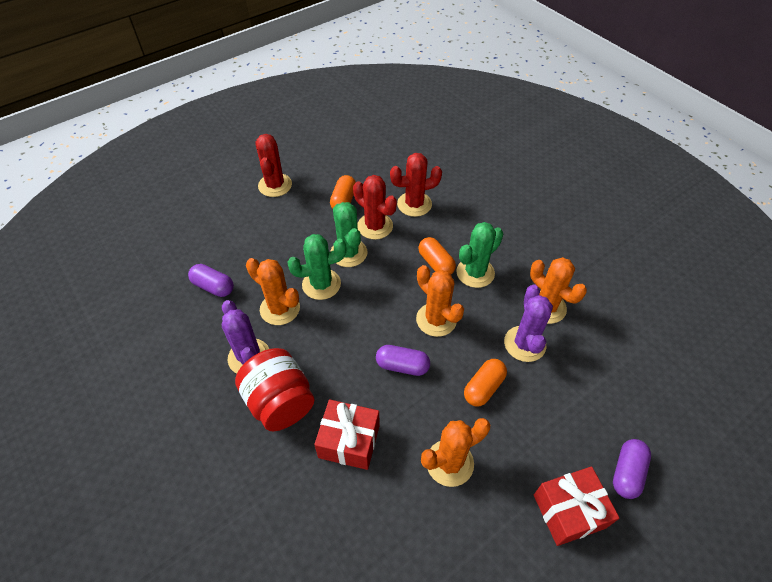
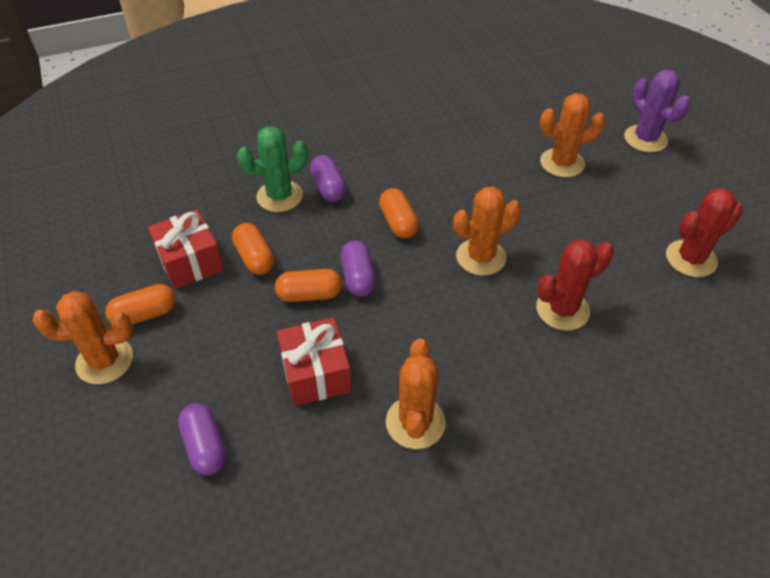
green cactus: [287,234,347,300] [330,202,367,267] [456,222,503,288] = 3 -> [237,126,308,212] = 1
orange capsule: [330,175,356,209] [418,237,456,274] [464,359,507,406] = 3 -> [105,284,176,325] [232,223,274,275] [275,269,342,302] [379,188,419,238] = 4
purple cactus: [222,300,269,374] [504,285,553,362] = 2 -> [624,70,691,152] = 1
red cactus: [255,134,292,197] [353,175,397,240] [390,153,442,217] = 3 -> [536,239,614,331] [666,188,743,277] = 2
red jar: [235,348,315,431] = 1 -> none = 0

